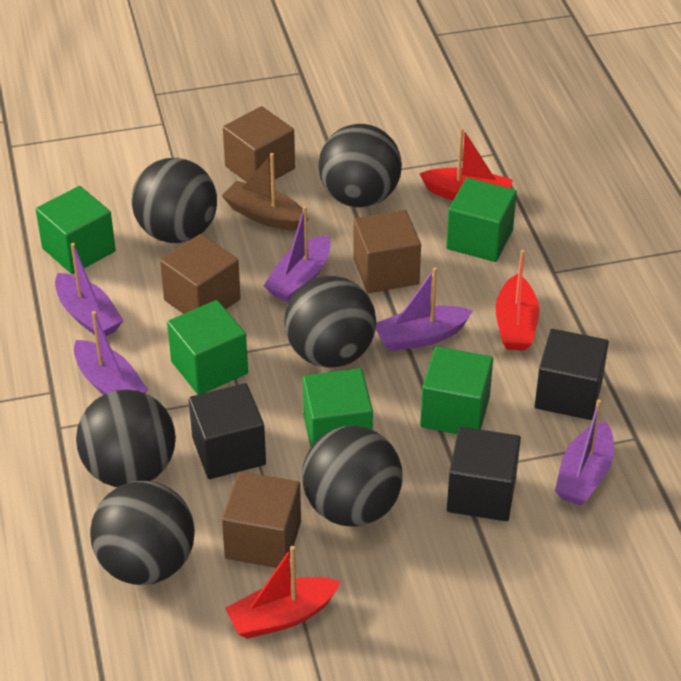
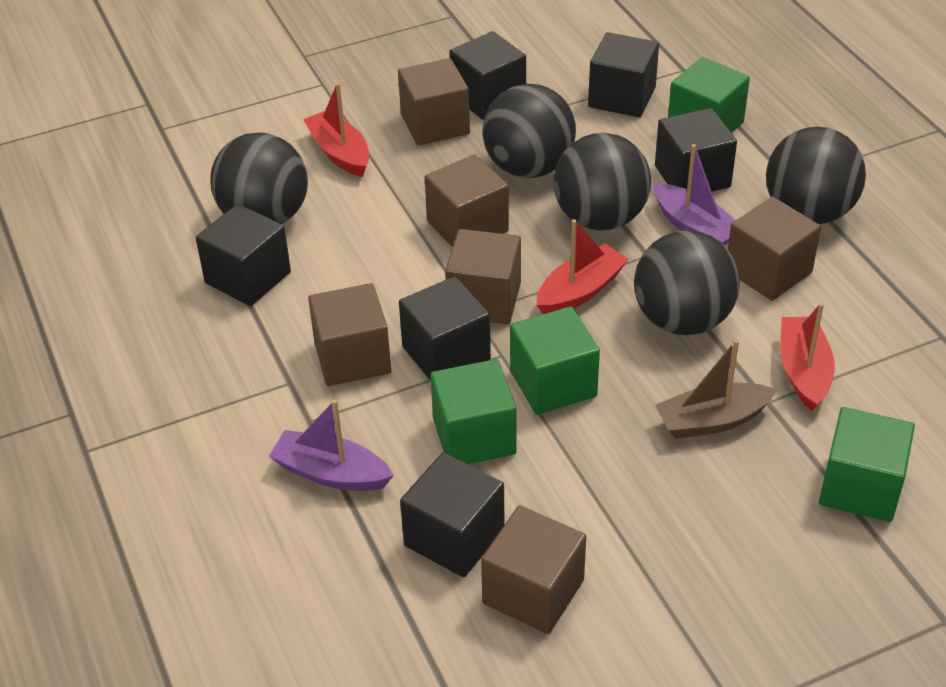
black ball: [76,389,176,487] [90,481,195,585] [131,158,217,243] [284,276,376,368] [302,426,402,527] [318,124,402,208] = 6 -> [210,132,308,224] [482,84,576,178] [554,133,651,231] [634,230,740,335] [766,127,866,224] = 5
black cube: [189,383,266,479] [447,427,521,521] [535,329,609,420] = 3 -> [196,204,291,306] [399,276,491,381] [400,452,505,577] [449,31,526,120] [588,32,659,117] [655,108,737,192] = 6
brown cube: [160,234,241,314] [222,471,301,568] [223,106,295,182] [353,210,421,293] = 4 -> [308,283,391,386] [398,58,470,145] [425,154,509,247] [445,229,521,324] [481,505,586,634] [728,197,821,301] = 6
green cube: [36,186,116,274] [167,300,248,395] [303,368,373,448] [420,346,493,434] [446,178,517,262] = 5 -> [430,359,516,464] [510,306,600,415] [668,57,750,133] [819,407,915,522] = 4
purple boat: [55,243,124,336] [74,311,148,395] [264,206,331,302] [376,267,473,352] [555,399,614,506] = 5 -> [269,399,394,491] [653,144,736,246] = 2

